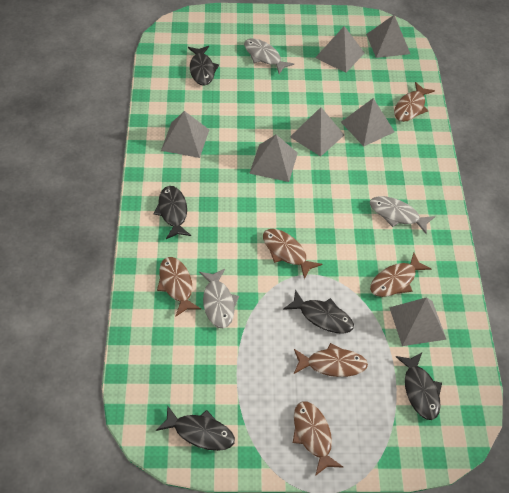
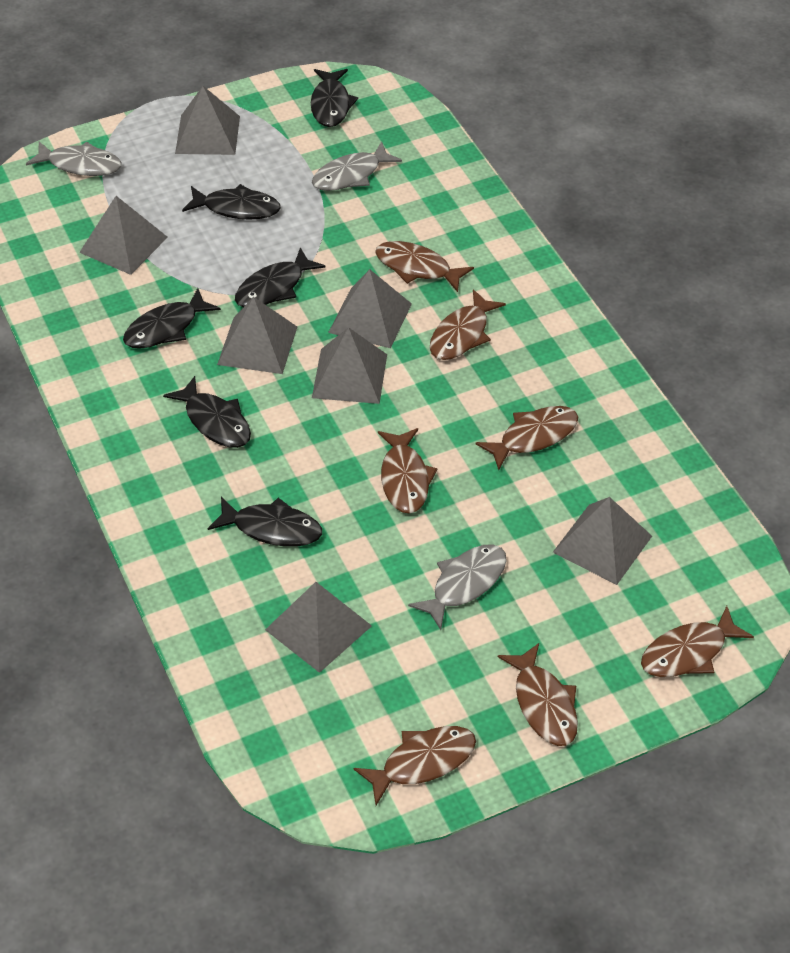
black fish: [153,186,191,239] [156,405,235,451] [188,46,219,86] [283,289,354,333] [396,353,442,420] = 5 -> [123,288,221,349] [163,376,251,448] [182,184,281,220] [208,497,322,547] [235,247,326,307] [311,69,358,127] = 6
brown fish: [157,257,201,317] [263,229,322,279] [293,401,343,476] [294,343,368,377] [370,253,431,297] [394,82,435,122] = 6 -> [354,726,476,805] [375,241,474,292] [378,428,438,514] [430,289,506,360] [476,406,578,470] [498,643,578,746] [641,606,754,677] = 7

